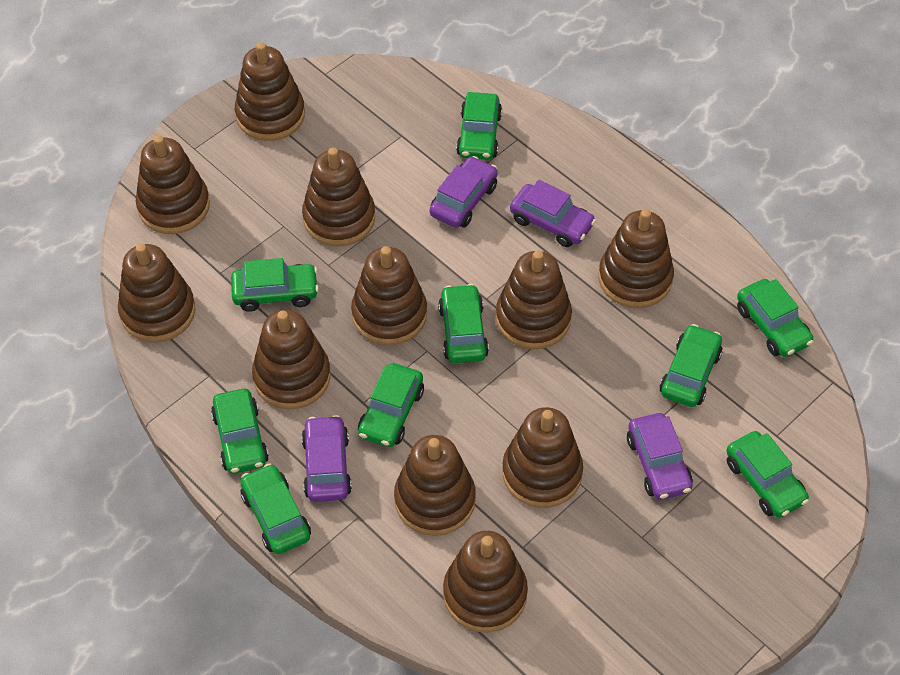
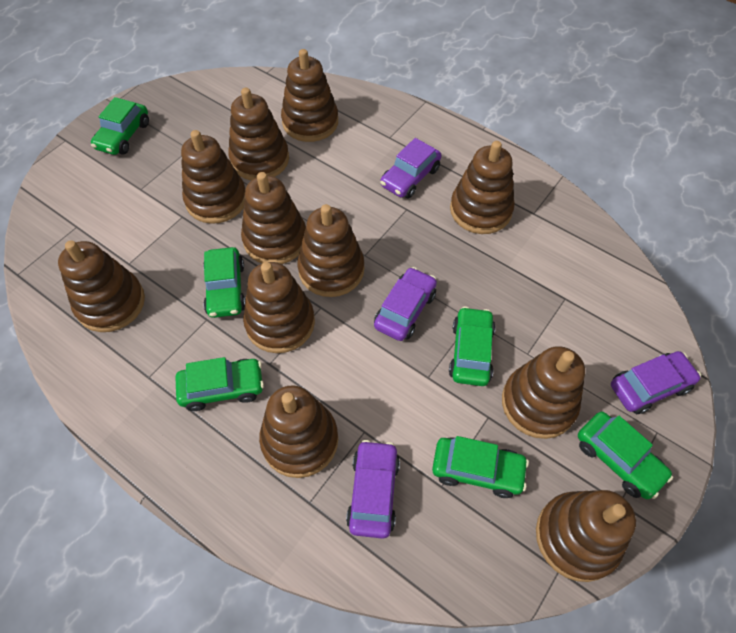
green car: [211,389,269,474] [231,258,319,312] [240,463,311,554] [358,363,424,447] [438,284,489,363] [456,92,502,160] [660,324,723,407] [726,431,809,518] [737,279,814,357] = 9 -> [91,97,149,155] [176,357,264,411] [203,247,246,318] [432,436,529,498] [449,307,496,386] [578,412,673,499] = 6

